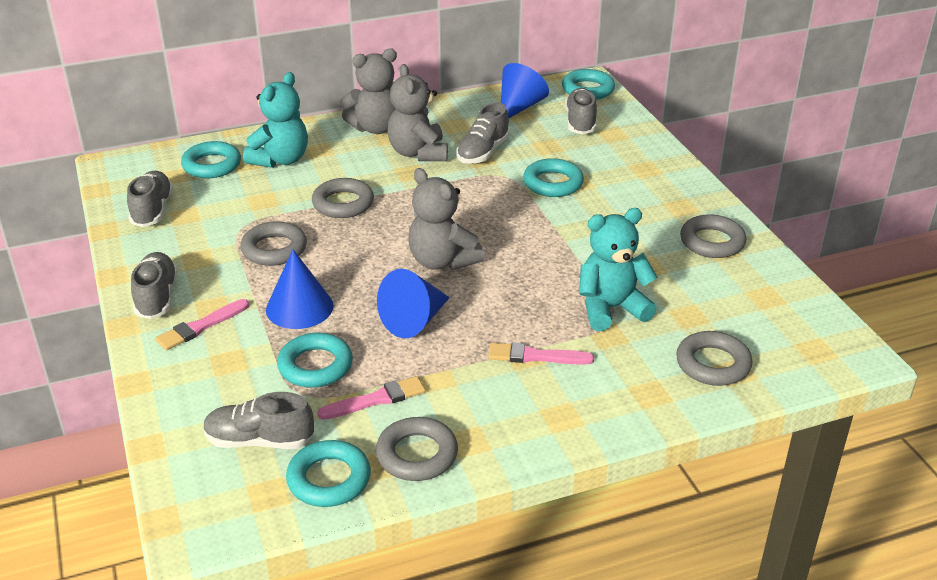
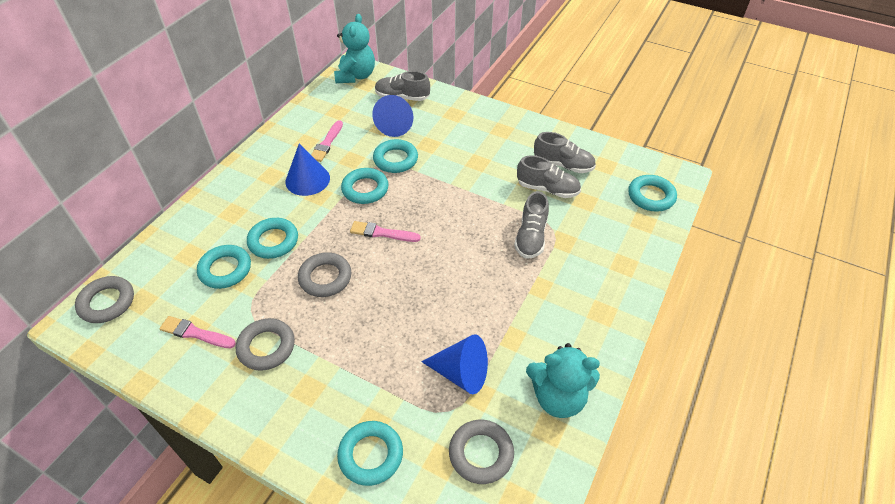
grey ring: [240,221,307,266] [312,178,374,218] [376,417,458,481] [676,331,752,386] [680,214,746,258] = 5 -> [75,276,134,323] [236,318,295,371] [298,252,351,297] [449,420,514,484] = 4
grey shoe: [127,171,173,227] [131,252,178,319] [203,392,314,449] [456,102,510,164] [565,88,597,134] = 5 -> [375,71,430,101] [514,191,549,259] [517,156,581,198] [534,132,596,173] = 4
grey teddy bear: [340,48,397,134] [388,64,448,161] [408,168,484,270] = 3 -> none = 0
turquoise ring: [181,141,241,178] [277,333,353,388] [286,440,371,507] [523,158,584,197] [562,69,615,100] = 5 -> [197,245,251,289] [247,218,298,259] [337,421,403,486] [341,168,389,204] [373,139,418,173] [628,175,677,212] = 6

